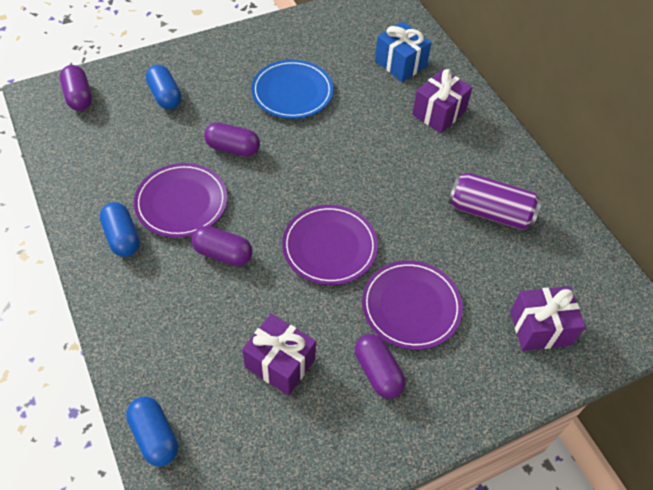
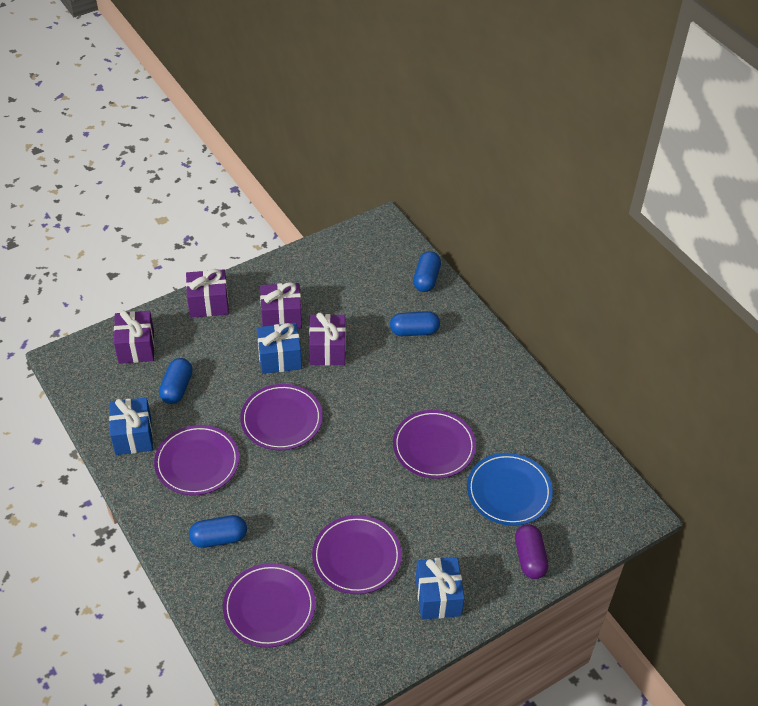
blue capsule: [100,202,140,257] [126,397,178,466] [146,65,182,109] = 3 -> [159,358,193,404] [189,515,247,548] [390,311,440,336] [413,251,441,292] = 4
blue gift: [375,21,432,82] = 1 -> [109,397,153,455] [257,323,302,374] [416,557,465,620] = 3
purple can: [448,173,542,230] = 1 -> none = 0
purple capsule: [60,65,92,111] [192,226,253,266] [204,122,260,156] [355,334,405,399] = 4 -> [515,524,549,579] = 1
purple gift: [242,314,316,396] [412,69,472,133] [510,286,585,351] = 3 -> [114,310,155,364] [186,269,229,318] [260,282,302,329] [309,312,346,365] = 4
purple plate: [134,163,228,238] [282,205,378,285] [362,260,463,350] = 3 -> [154,425,240,495] [223,563,316,648] [240,384,323,450] [312,515,402,594] [393,410,476,479] = 5

